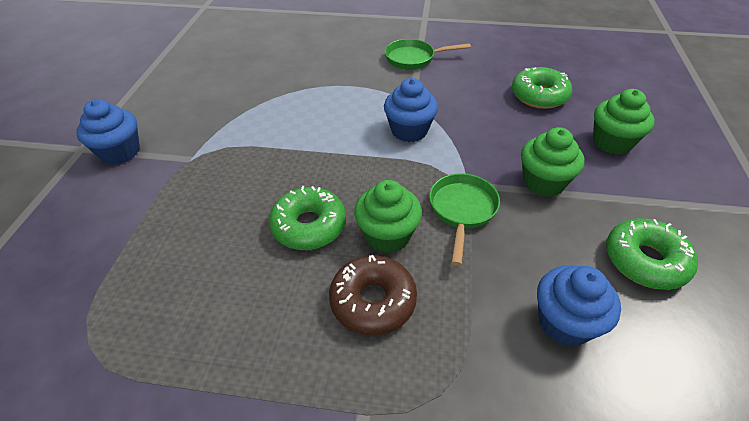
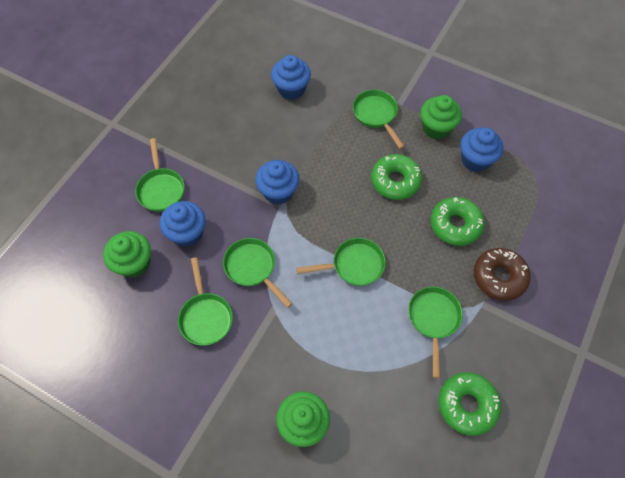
blue cupcake: [76,99,140,165] [384,78,438,142] [537,265,621,347] = 3 -> [160,201,206,247] [255,160,299,205] [271,55,311,100] [460,128,504,172] = 4
green pan: [385,39,471,70] [429,173,500,266] = 2 -> [135,138,184,212] [178,257,233,346] [223,238,293,308] [296,238,386,286] [353,90,405,149] [408,287,463,378] = 6

